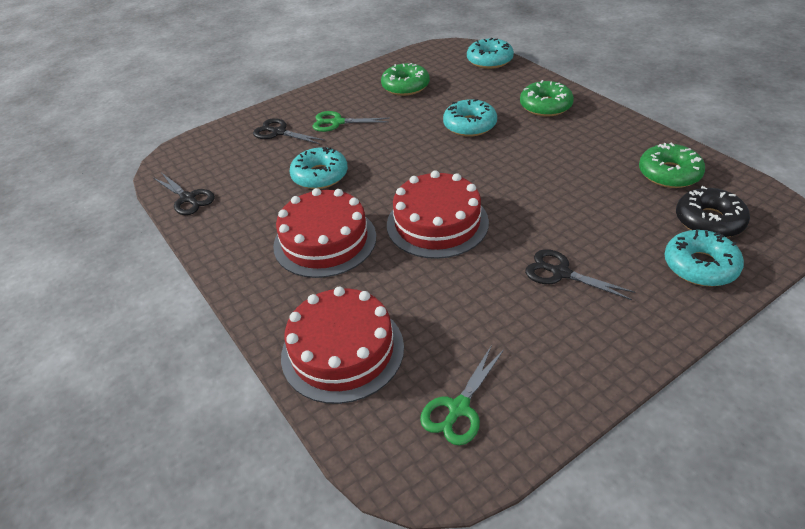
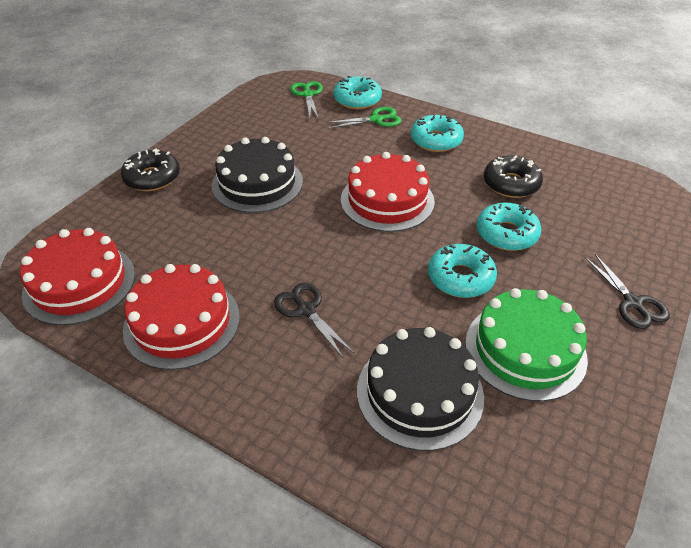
black cake: none = 0 -> [211,137,303,213] [357,327,484,451] = 2
black donut: [676,186,750,237] = 1 -> [121,148,180,191] [484,156,543,198] = 2
black scissors: [153,173,215,215] [253,118,324,144] [525,249,635,300] = 3 -> [274,283,354,359] [585,254,670,329] = 2
green cake: none = 0 -> [465,288,588,401] = 1
green donut: [381,63,430,96] [520,80,574,117] [639,143,705,188] = 3 -> none = 0

